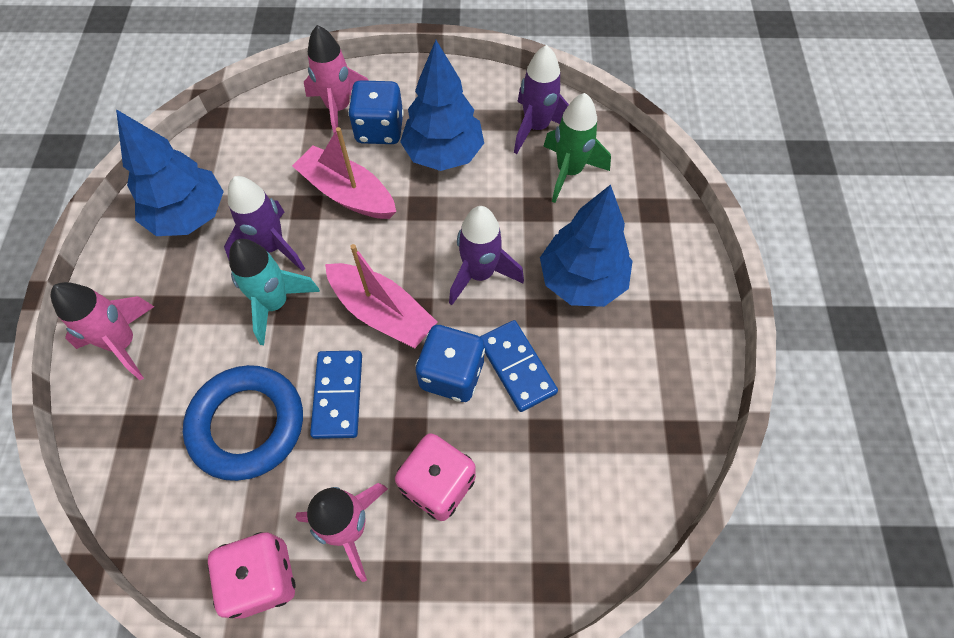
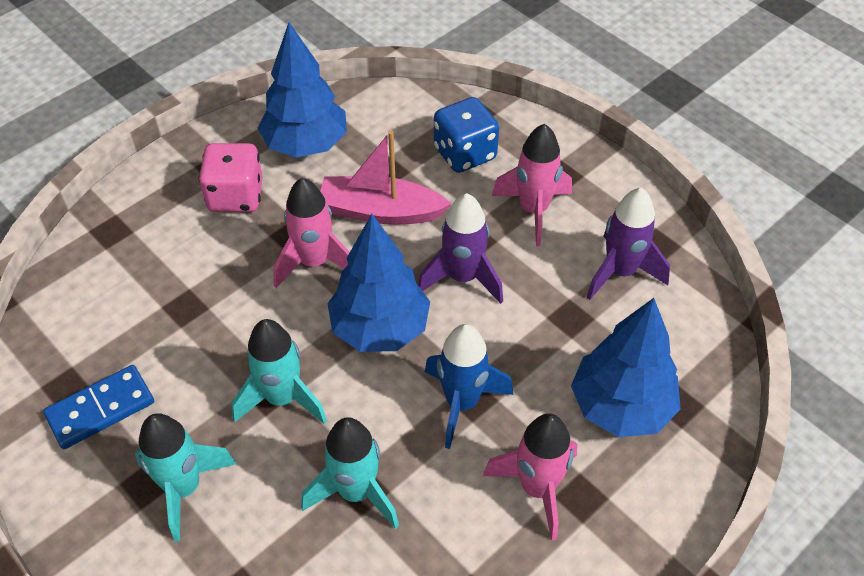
blue dice: [348,80,404,144] [415,325,485,402] = 2 -> [434,97,499,173] = 1
blue domino: [310,351,362,439] [480,320,558,412] = 2 -> [43,365,154,449] = 1
blue ring: [183,365,303,481] = 1 -> none = 0
blue rocket: none = 0 -> [425,324,514,449] = 1
green rocket: [543,93,611,203] = 1 -> none = 0
pink boat: [292,127,396,219] [325,244,437,348] = 2 -> [320,131,451,225] = 1
pink dice: [208,532,296,619] [395,433,476,521] = 2 -> [199,143,263,212] = 1
purple rocket: [224,176,305,271] [449,206,524,305] [514,45,569,154] = 3 -> [418,193,503,304] [587,188,670,300] = 2
turquoise rocket: [229,239,320,345] = 1 -> [135,413,236,542] [232,319,327,424] [301,417,399,529] = 3

